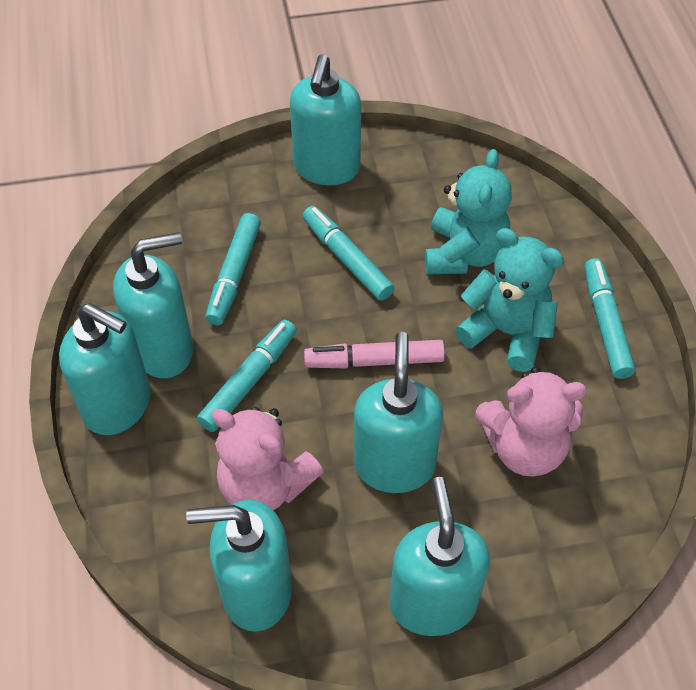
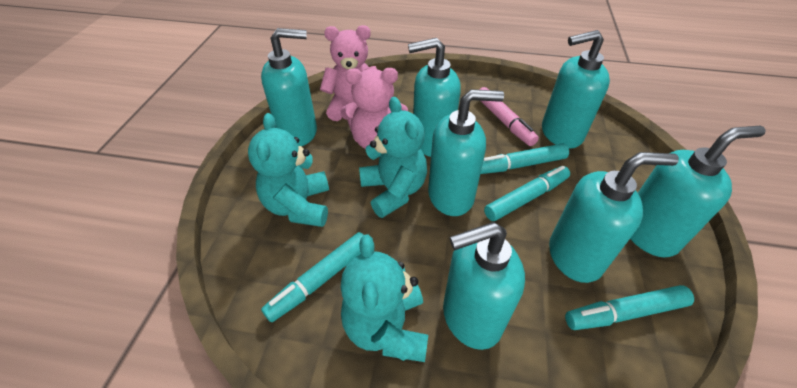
turquoise soap dispenser: [59,303,151,435] [113,232,193,378] [186,500,292,632] [290,54,361,185] [354,332,443,493] [390,477,490,636] = 6 -> [261,28,317,146] [408,38,461,157] [428,89,504,216] [443,222,525,350] [542,30,610,148] [549,152,679,283] [630,126,766,258] = 7
turquoise teddy bear: [425,149,512,275] [455,228,564,372] = 2 -> [248,113,329,227] [340,234,428,362] [359,97,427,218] = 3

